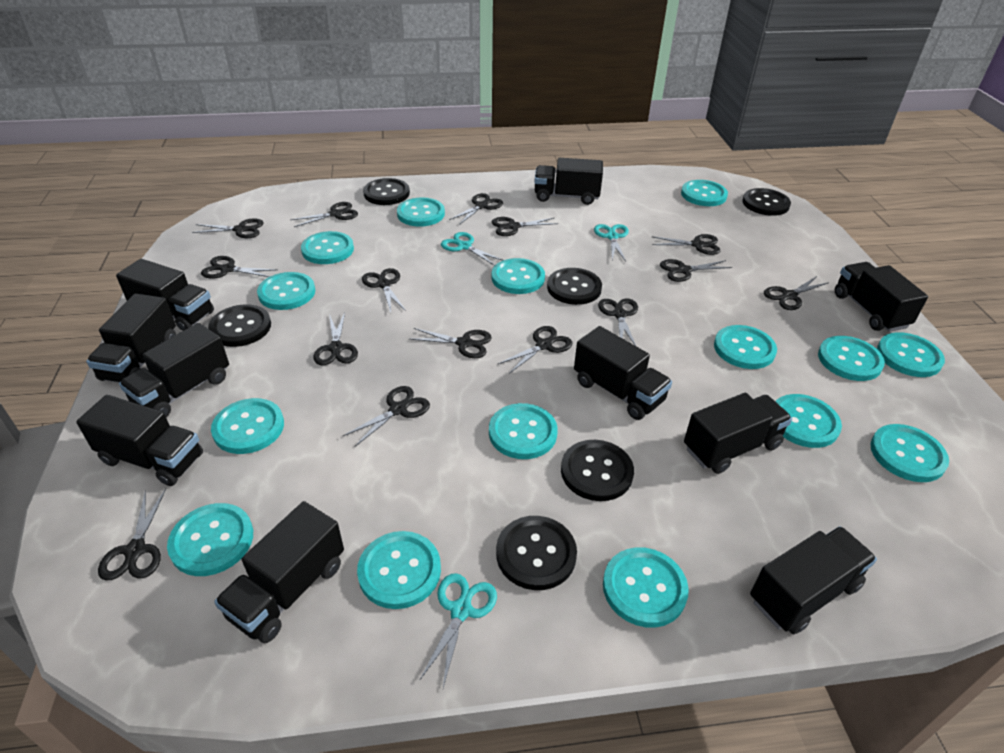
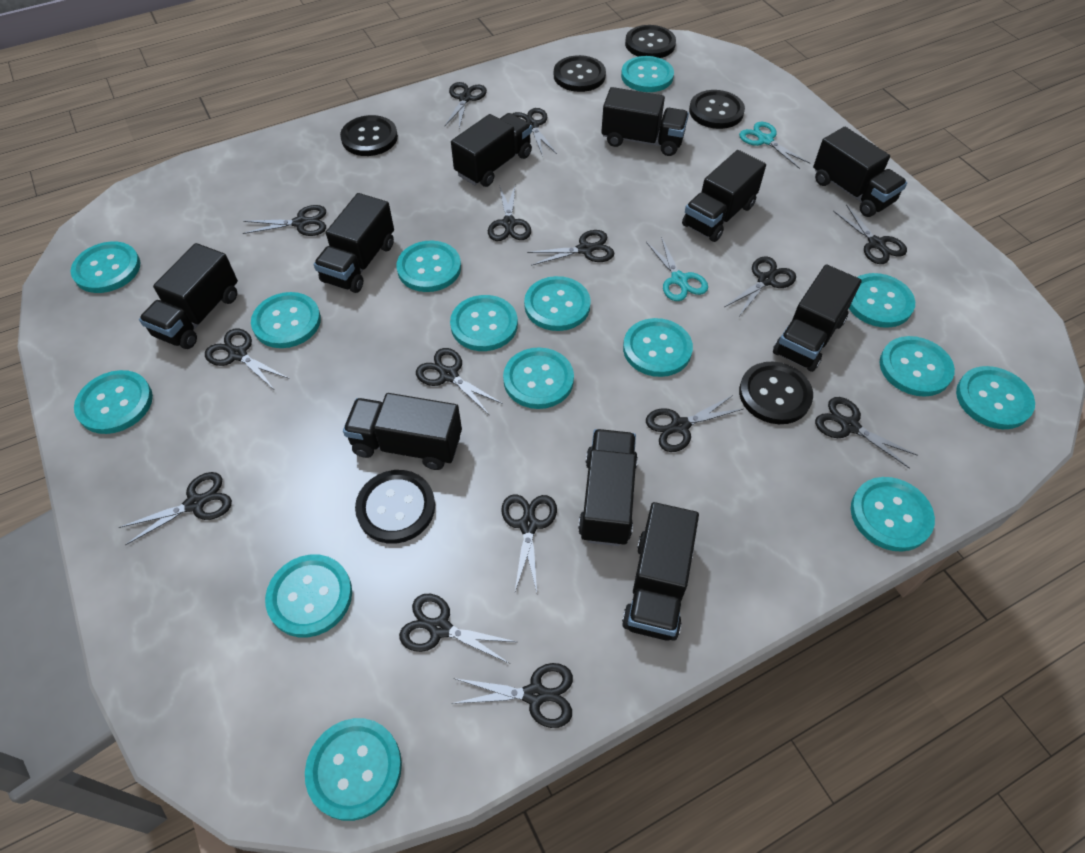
turquoise scissors: [419,573,497,688] [441,232,503,266] [594,224,629,261] = 3 -> [646,237,708,301] [739,122,810,169] = 2

